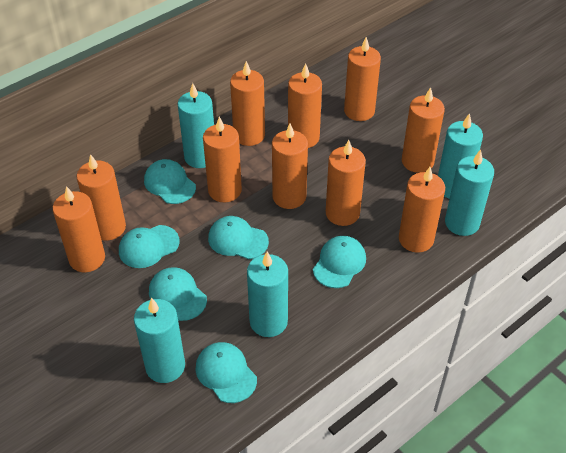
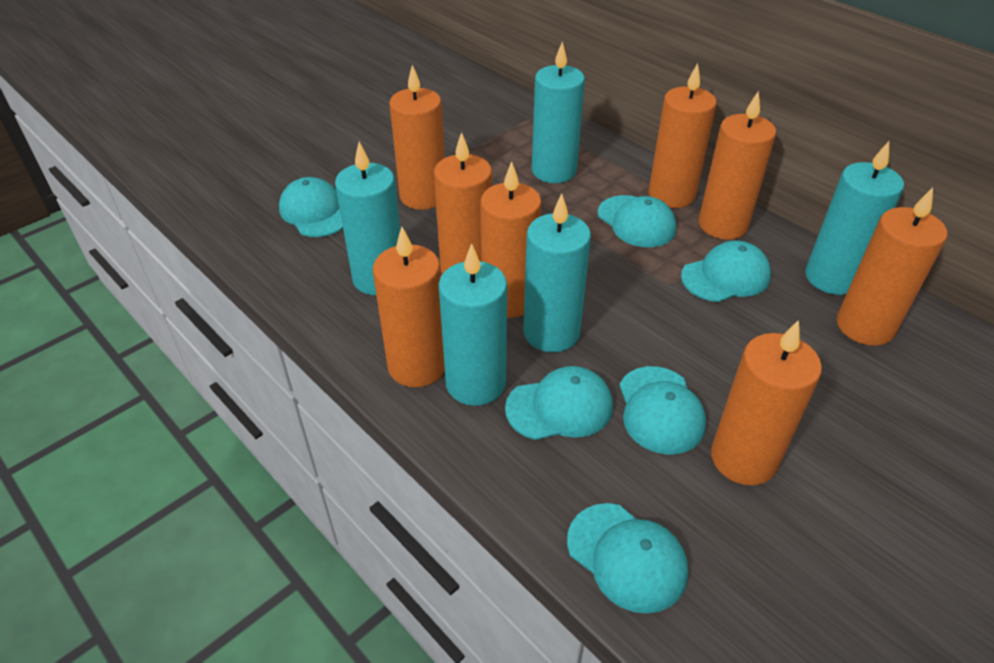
orange candle: [53,186,105,272] [77,154,126,241] [203,117,242,202] [230,61,265,146] [272,124,308,209] [288,63,322,148] [326,140,366,226] [344,37,381,121] [399,167,445,253] [402,87,445,173] = 10 -> [373,227,445,387] [389,65,445,210] [434,132,492,274] [480,161,542,318] [648,63,717,208] [699,91,776,240] [711,320,822,486] [837,187,948,346] = 8

